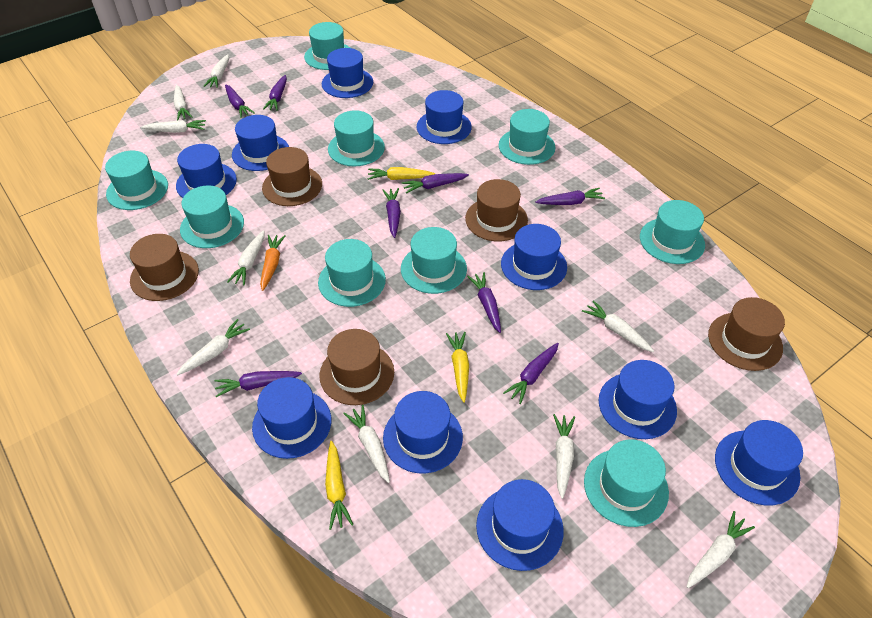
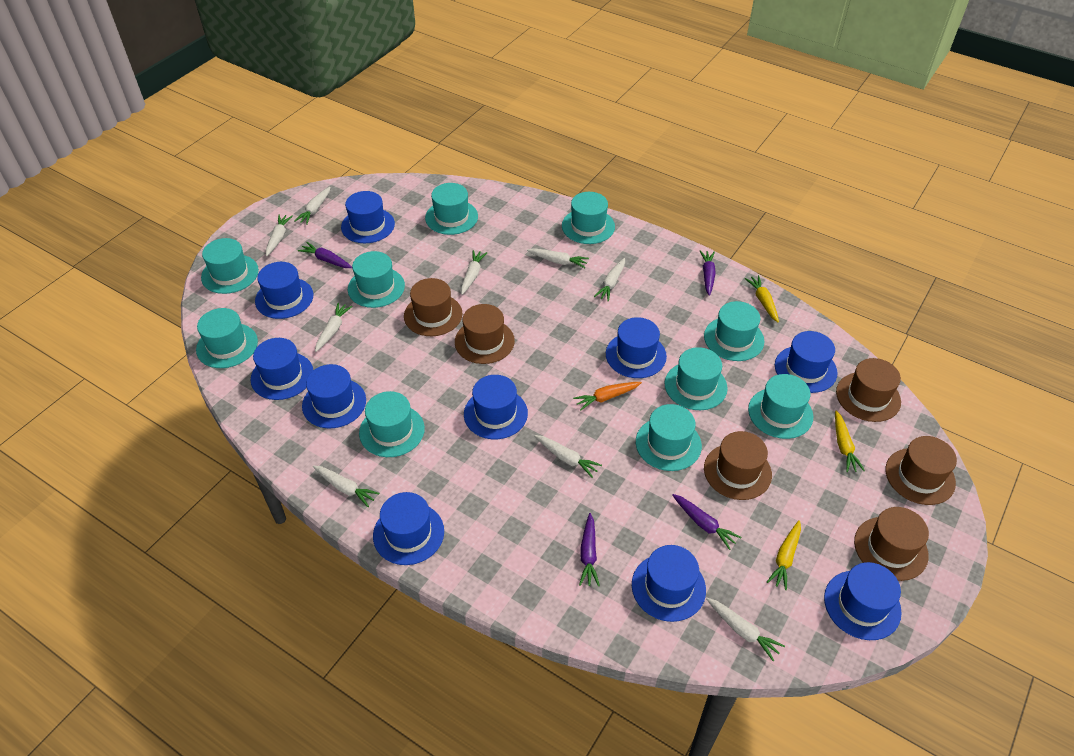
brown hat: [130,234,199,301] [262,147,322,206] [319,329,394,405] [465,179,528,241] [708,297,785,371] = 5 -> [404,278,462,336] [455,304,515,364] [704,431,772,500] [836,358,901,422] [854,507,929,581] [885,436,957,505] = 6
purple carrot: [214,371,302,397] [225,84,255,118] [263,75,287,110] [382,188,401,238] [402,173,469,194] [467,272,501,333] [503,343,559,404] [535,188,605,205] = 8 -> [298,242,352,268] [579,513,600,586] [672,494,741,550] [700,251,716,296] = 4
turquoise hat: [105,151,168,210] [180,186,244,248] [304,22,350,70] [318,239,386,307] [328,110,385,166] [401,227,467,294] [499,109,555,165] [584,439,669,527] [640,200,705,264] = 9 -> [196,308,258,368] [201,238,259,294] [348,251,405,308] [359,391,425,457] [425,183,478,235] [562,192,615,244] [636,404,702,471] [665,347,728,410] [704,301,764,361] [748,374,813,439] = 10

